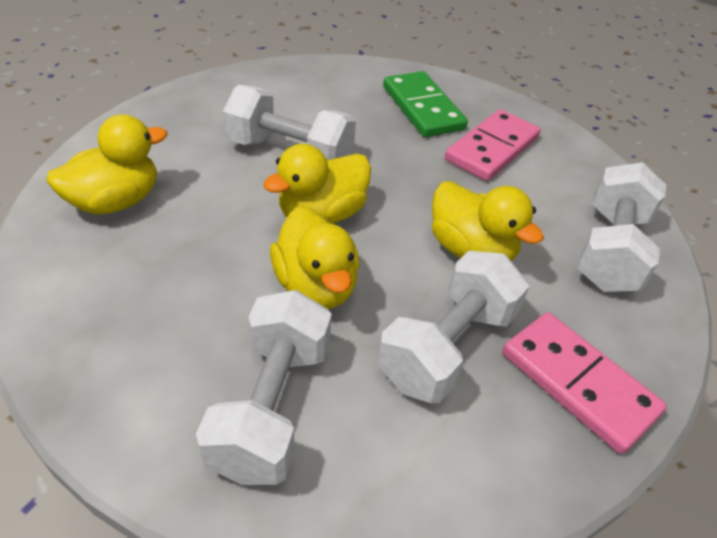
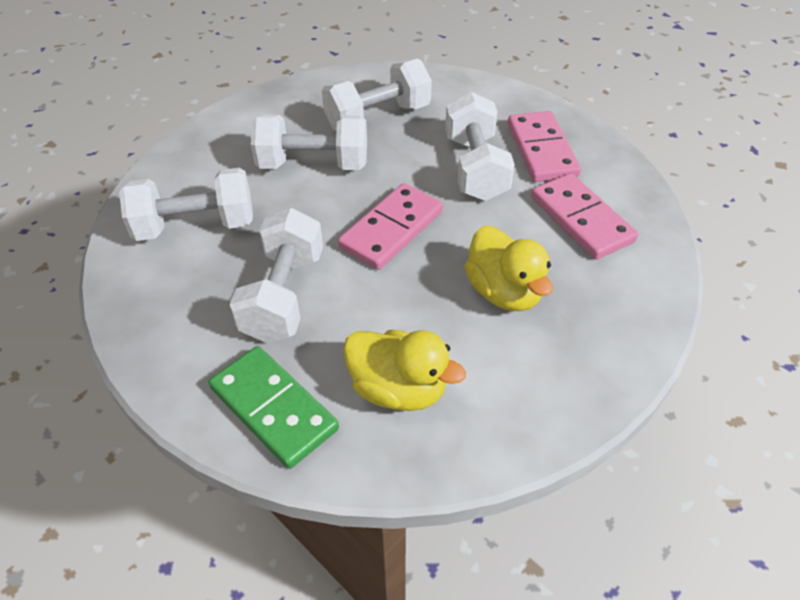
pink domino: [445,110,541,181] [502,312,667,454] = 2 -> [338,183,443,270] [508,111,581,182] [531,173,638,260] = 3
white dumbbell: [196,290,332,485] [223,85,356,160] [378,251,530,403] [577,162,666,292] = 4 -> [119,168,253,241] [230,208,323,343] [251,115,367,170] [322,58,432,131] [445,92,515,201] = 5
yellow duck: [46,114,167,215] [263,144,371,224] [270,206,360,309] [432,181,544,262] = 4 -> [343,330,466,411] [465,226,553,311] = 2

